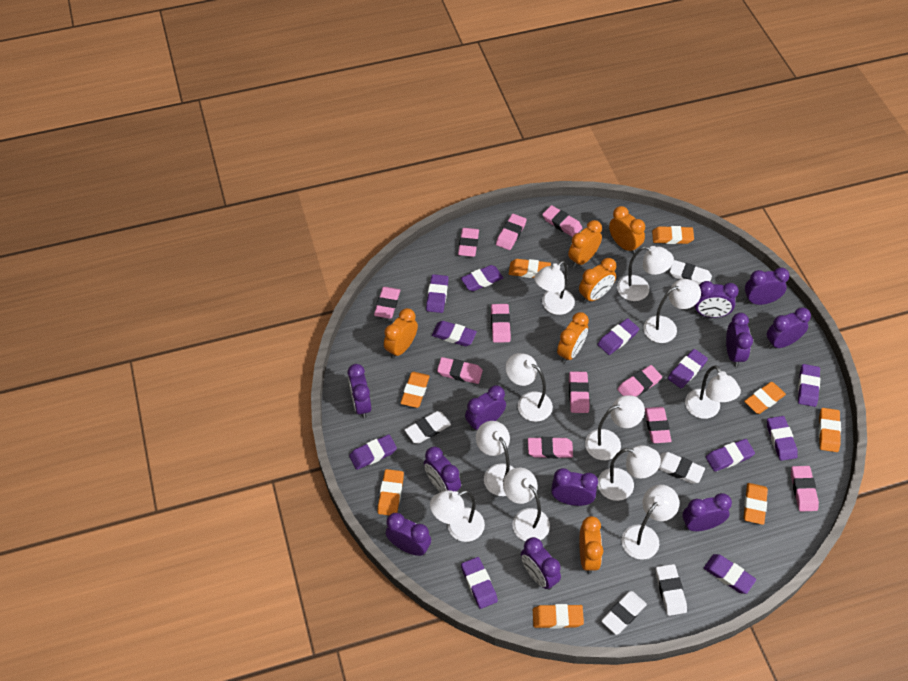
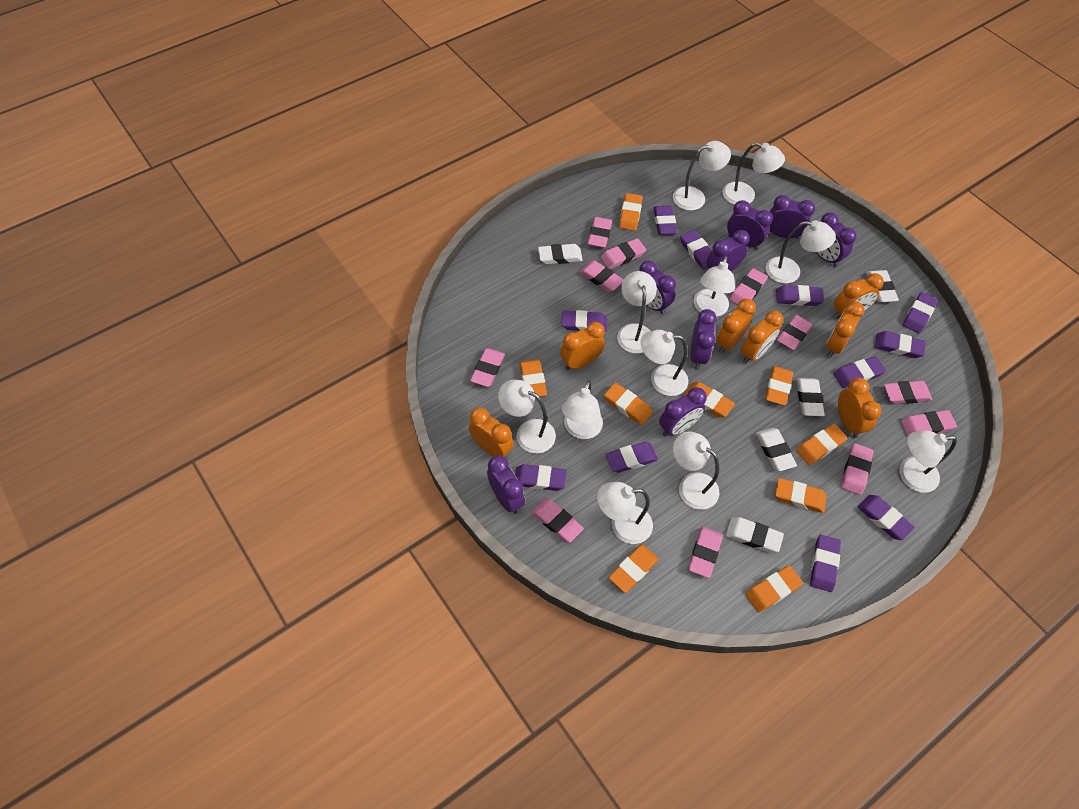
orange clock: [384,308,418,359] [557,312,589,363] [568,220,602,268] [579,258,616,303] [579,516,603,574] [609,206,645,254] = 6 -> [469,407,514,459] [560,322,605,370] [716,299,756,353] [741,311,783,364] [826,301,864,358] [834,273,884,319] [838,378,881,438] = 7
orange eraser: [377,469,404,515] [400,372,430,408] [509,259,551,278] [533,604,584,629] [652,226,694,244] [743,483,768,525] [744,382,786,414] [819,408,841,452] = 8 -> [520,359,547,396] [604,383,653,425] [609,545,659,593] [619,193,643,231] [683,382,735,417] [745,565,803,612] [765,366,793,406] [775,478,827,513] [796,424,848,465] = 9
purple clock: [348,364,371,418] [386,513,431,556] [424,447,461,492] [465,385,506,431] [521,537,561,590] [551,468,598,506] [682,493,732,531] [694,281,739,318] [726,313,753,367] [745,268,790,305] [767,307,811,349] = 11 -> [487,455,525,514] [639,261,676,314] [659,387,707,437] [690,309,716,369] [706,230,750,271] [727,200,773,249] [769,195,815,239] [816,212,857,267] = 8

